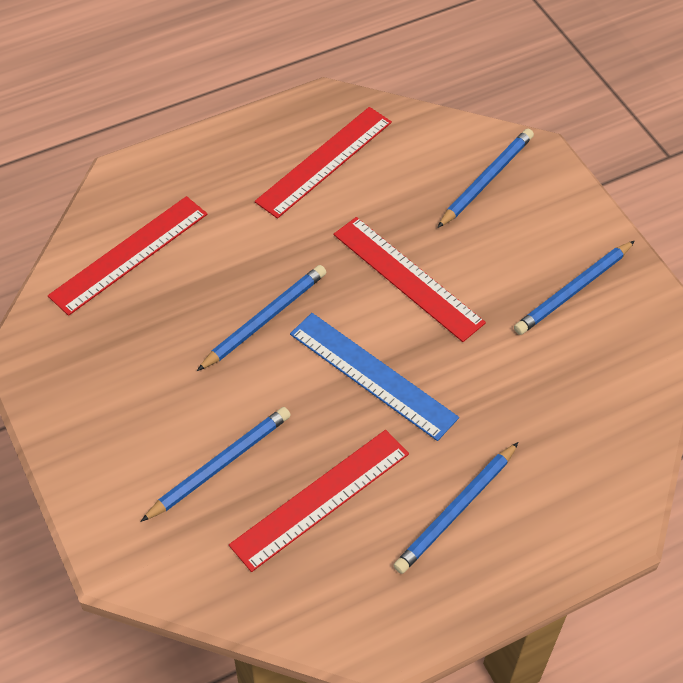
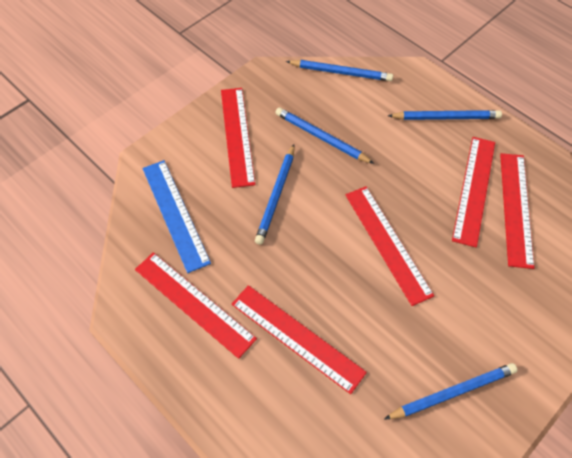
red ruler: [48,196,207,316] [229,430,409,572] [255,107,392,219] [334,217,486,342] = 4 -> [135,252,257,359] [221,88,255,188] [232,285,367,394] [346,186,434,306] [452,137,495,247] [500,153,534,269] = 6

